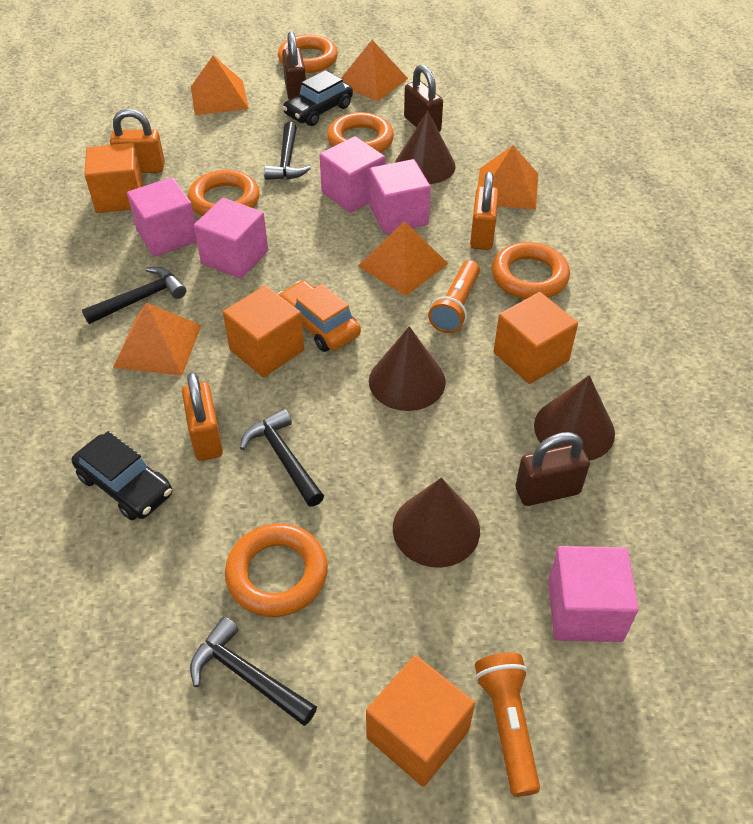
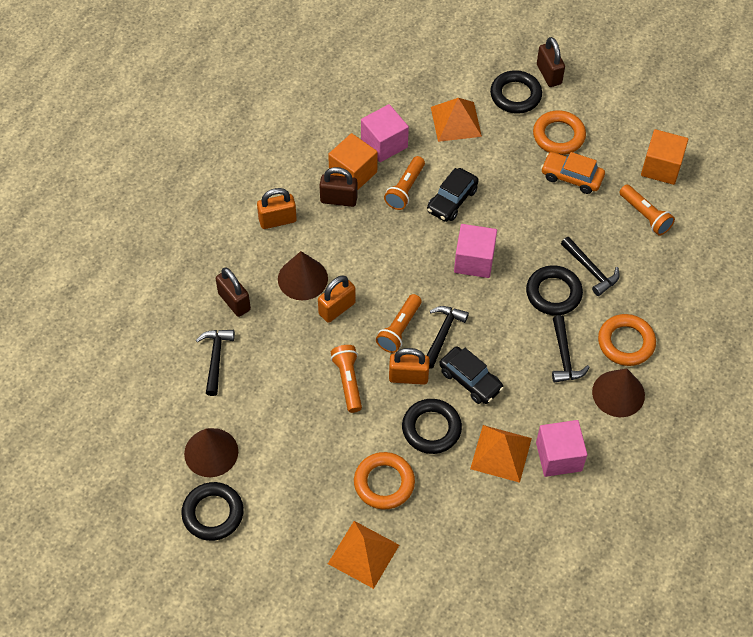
black ring: none = 0 -> [181,482,244,541] [402,399,462,454] [490,70,542,114] [526,265,583,315] = 4
brown cone: [369,326,446,411] [393,478,480,568] [395,110,455,184] [534,375,615,461] = 4 -> [184,428,238,477] [278,251,328,300] [592,368,645,417] = 3
orange cube: [84,143,143,213] [223,285,304,377] [366,655,475,787] [494,292,578,384] = 4 -> [328,133,378,190] [641,129,688,185] = 2
orange flashlight: [428,260,480,333] [475,652,540,797] = 2 -> [331,345,362,413] [376,294,421,353] [384,156,425,210] [619,185,675,236] = 4
orange pyramid: [113,303,202,376] [191,55,249,115] [341,40,408,101] [358,221,448,296] [478,145,538,210] = 5 -> [328,521,399,589] [431,98,482,142] [470,425,532,483] = 3
orange ring: [188,170,260,216] [225,523,328,617] [278,35,338,73] [327,112,394,153] [492,242,570,299] = 5 -> [354,452,415,509] [533,110,586,155] [598,314,656,366] = 3
pink cube: [127,177,197,257] [194,198,268,279] [319,136,385,213] [369,159,431,234] [548,546,639,642] = 5 -> [361,104,409,162] [454,224,497,278] [536,420,587,477] = 3

